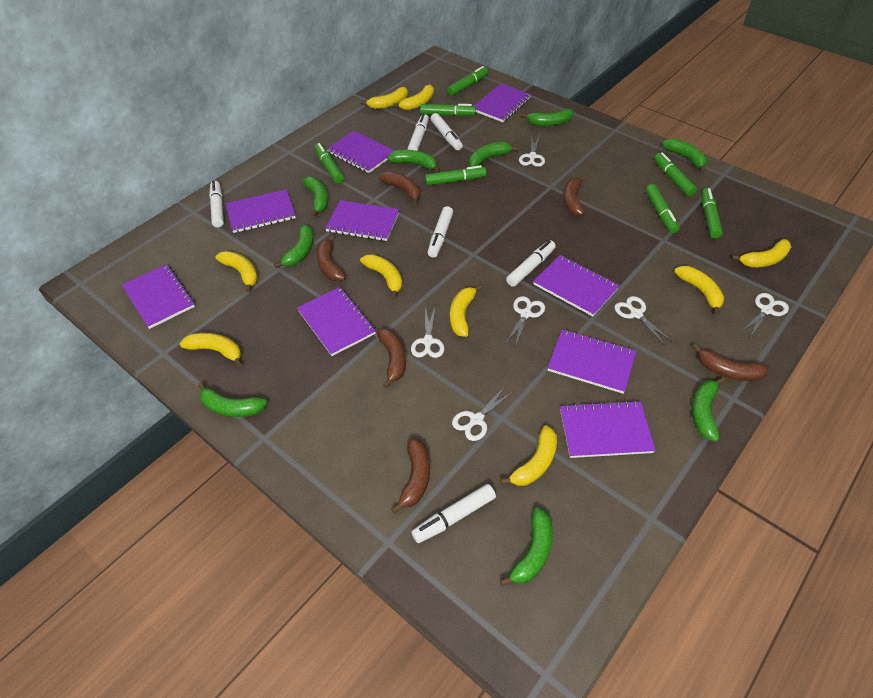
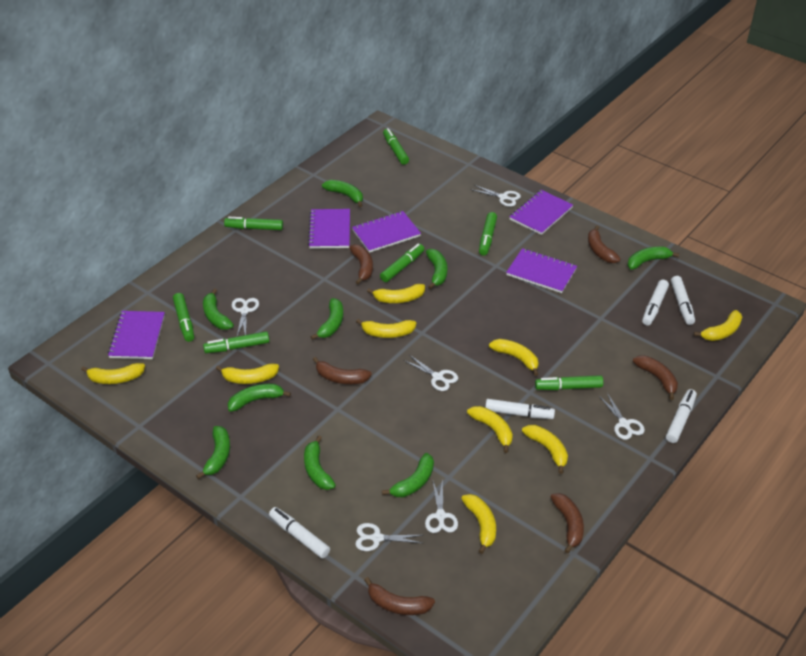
purple notebook: [122,264,195,329] [226,189,296,233] [297,287,376,356] [325,200,400,241] [327,131,395,173] [474,84,532,122] [533,255,620,317] [547,329,636,394] [560,400,656,458] = 9 -> [108,311,165,359] [308,209,350,249] [352,211,421,253] [506,248,577,293] [509,190,573,235] = 5
white marker: [209,181,224,227] [408,114,429,151] [411,484,496,543] [428,206,453,258] [431,113,463,151] [506,240,556,287] = 6 -> [269,507,330,558] [485,399,555,419] [642,280,669,326] [666,389,697,443] [671,276,695,325] = 5

